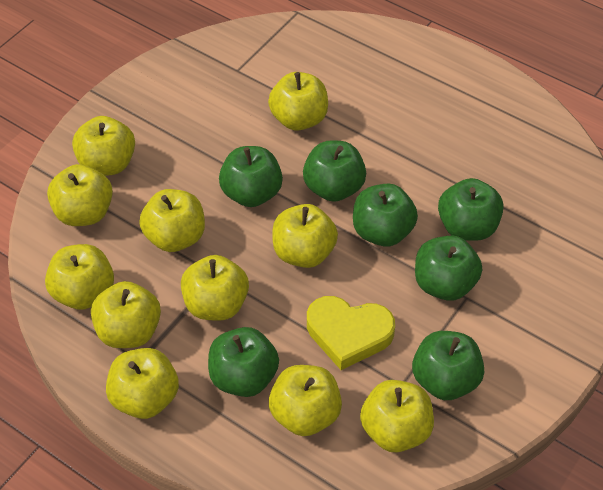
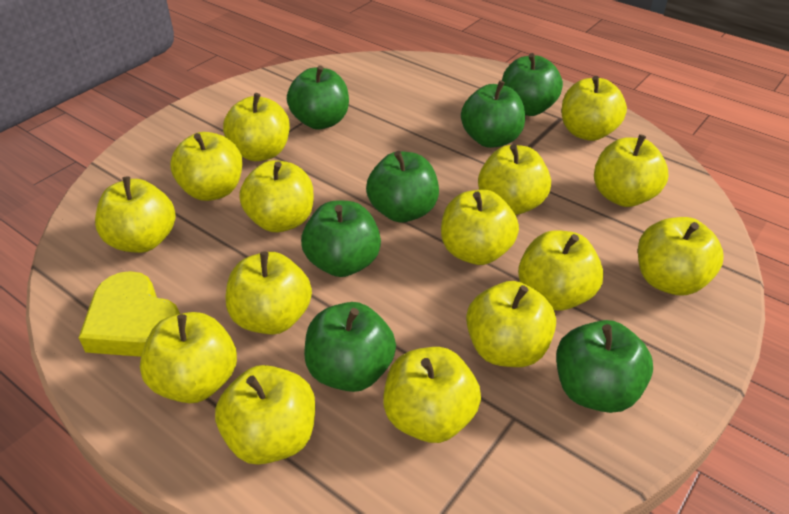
yellow apple: [45,244,114,310] [47,164,113,226] [72,116,135,176] [91,281,161,348] [106,348,179,419] [139,189,205,252] [181,255,249,321] [268,72,328,131] [269,365,342,436] [272,204,338,268] [360,380,434,452] = 11 -> [95,177,176,253] [140,312,237,403] [170,132,242,201] [215,365,315,465] [223,93,290,161] [226,252,312,335] [239,160,314,232] [383,347,481,443] [441,190,519,265] [466,281,556,367] [478,144,551,215] [518,230,604,311] [562,76,627,141] [594,134,668,207] [638,217,724,296] = 15

